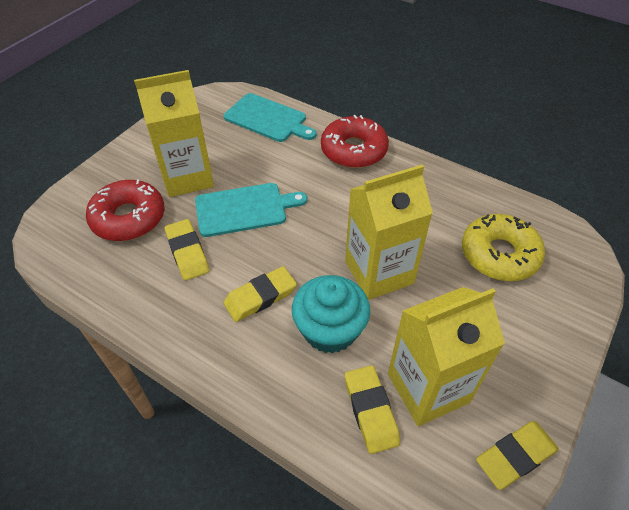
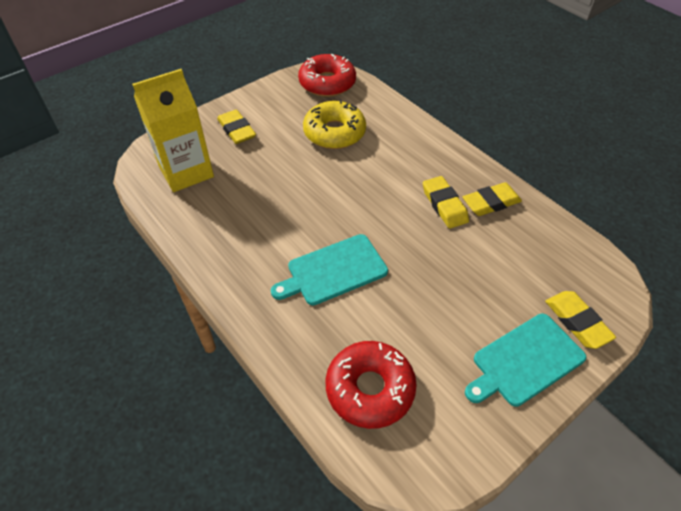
turquoise cupcake: [292,275,370,353] = 1 -> none = 0
yellow carton: [134,70,214,197] [345,165,433,300] [388,287,505,426] = 3 -> [132,69,214,192] = 1

